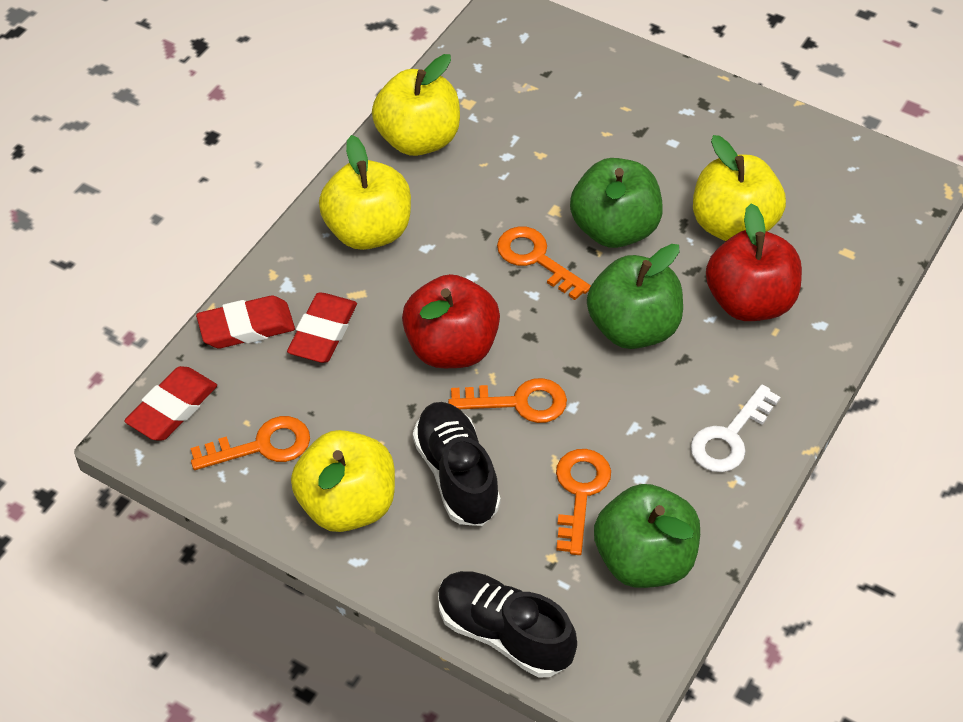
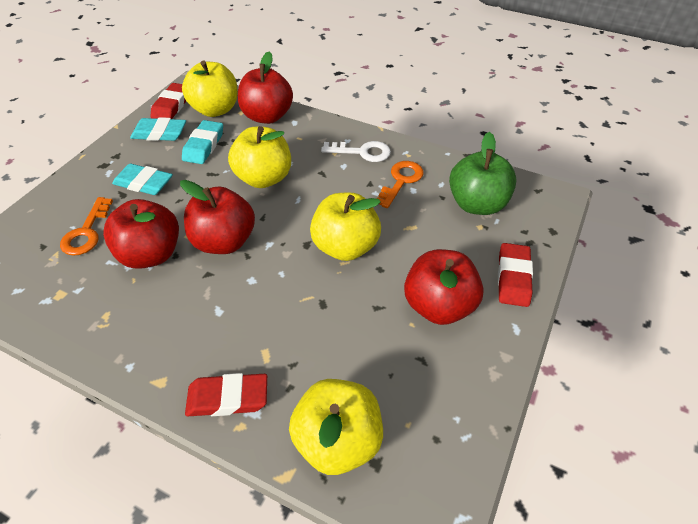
black shoe: [413,402,501,526] [438,571,577,678] = 2 -> none = 0
green apple: [570,158,663,248] [587,244,683,349] [594,484,700,588] = 3 -> [449,132,517,215] = 1
orange key: [190,416,310,470] [448,378,567,423] [497,226,591,300] [556,449,611,555] = 4 -> [60,197,113,256] [376,161,423,208] = 2
red apple: [402,274,500,368] [706,203,802,321] = 2 -> [103,199,179,269] [180,180,255,254] [238,52,293,124] [404,249,484,325] = 4
turquoise eraser: none = 0 -> [112,163,173,195] [130,117,186,141] [182,120,223,164] = 3

